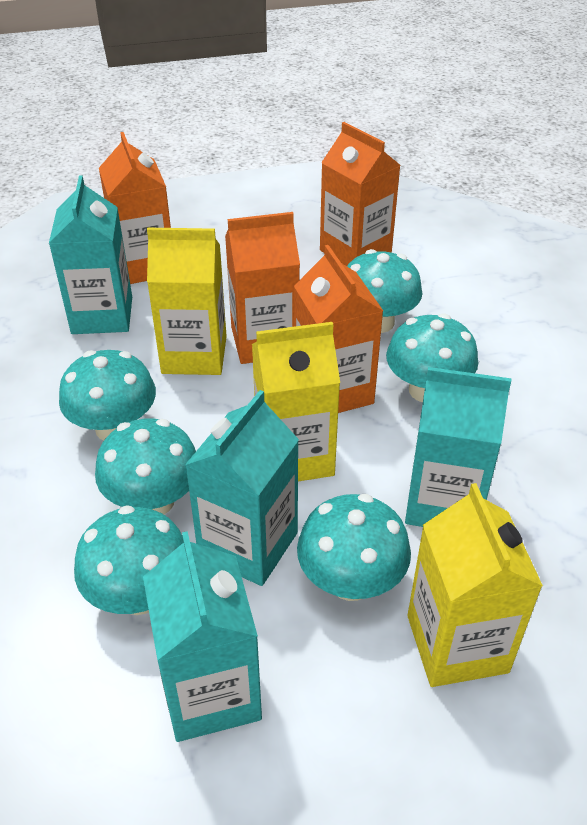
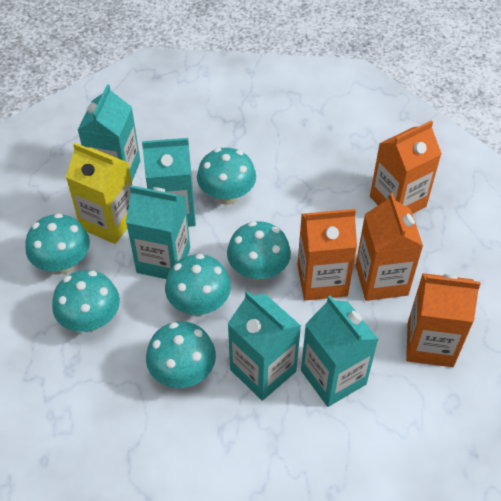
turquoise carton: [49,175,132,334] [143,531,262,742] [185,390,299,586] [405,367,511,527] = 4 -> [78,84,140,181] [126,185,190,279] [142,138,196,227] [228,291,301,401] [301,295,379,407] = 5
yellow carton: [147,228,227,375] [252,322,340,481] [407,483,543,687] = 3 -> [66,142,132,244] = 1

